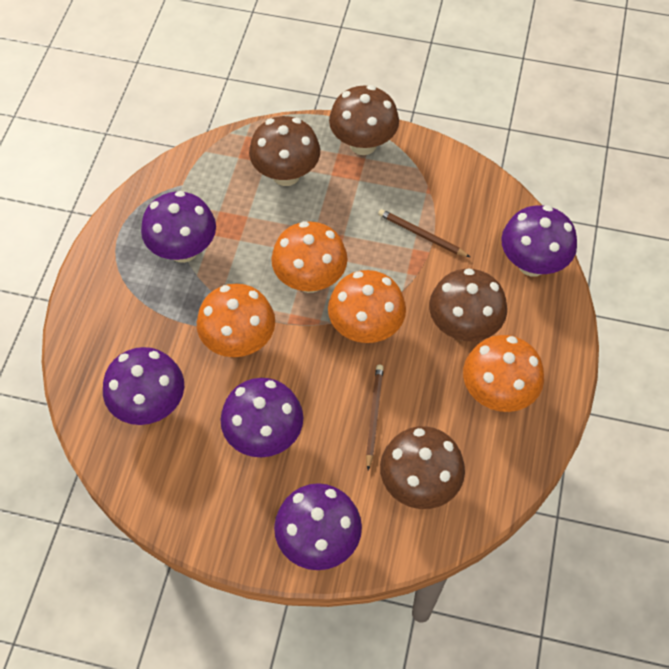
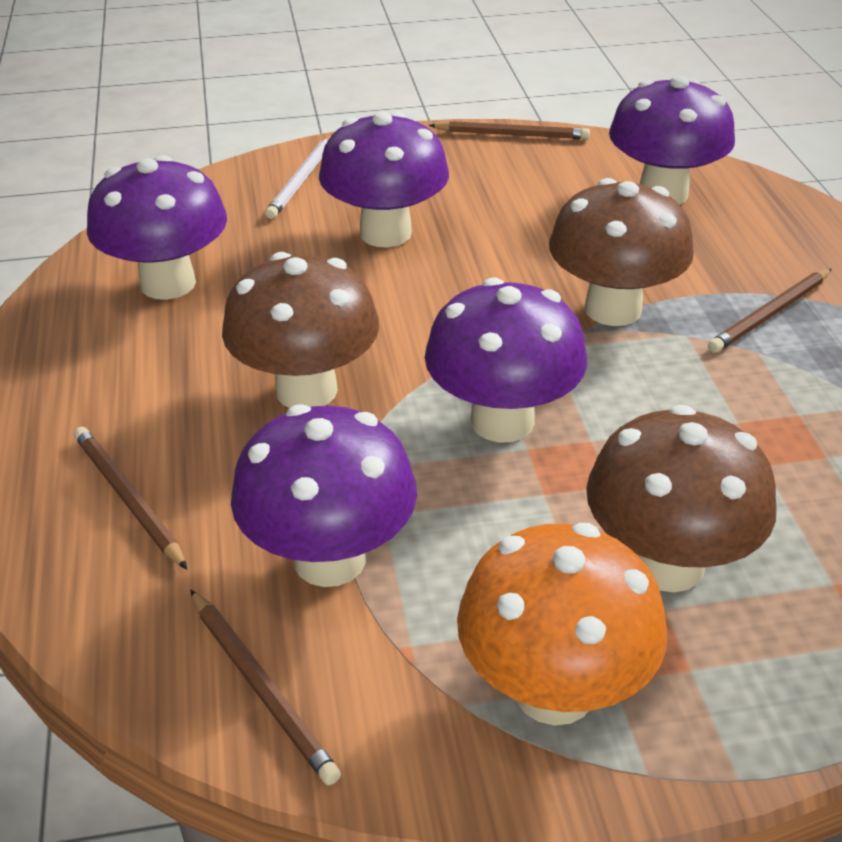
brown mushroom: [249,116,320,186] [329,85,399,155] [380,426,465,509] [429,268,507,341] = 4 -> [222,252,379,408] [549,178,694,326] [586,405,777,592] = 3
brown pencil: [366,365,384,470] [378,209,470,257] = 2 -> [74,427,187,569] [190,589,341,785] [429,121,590,139] [708,268,832,353] = 4
orange mushroom: [197,283,275,357] [271,221,348,293] [328,270,406,343] [463,335,544,412] = 4 -> [457,523,667,726] = 1
white pencil: none = 0 -> [265,135,332,219] = 1

